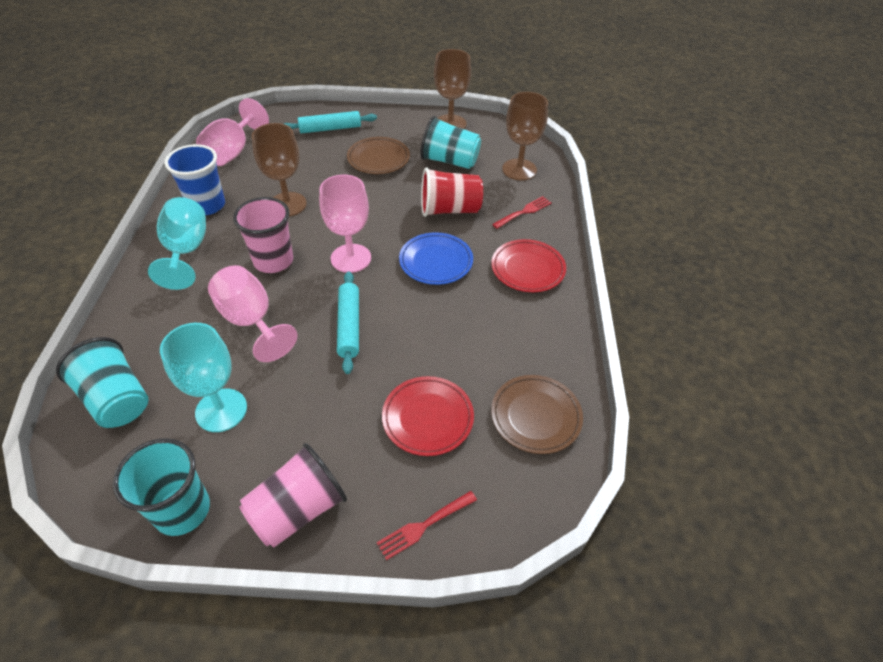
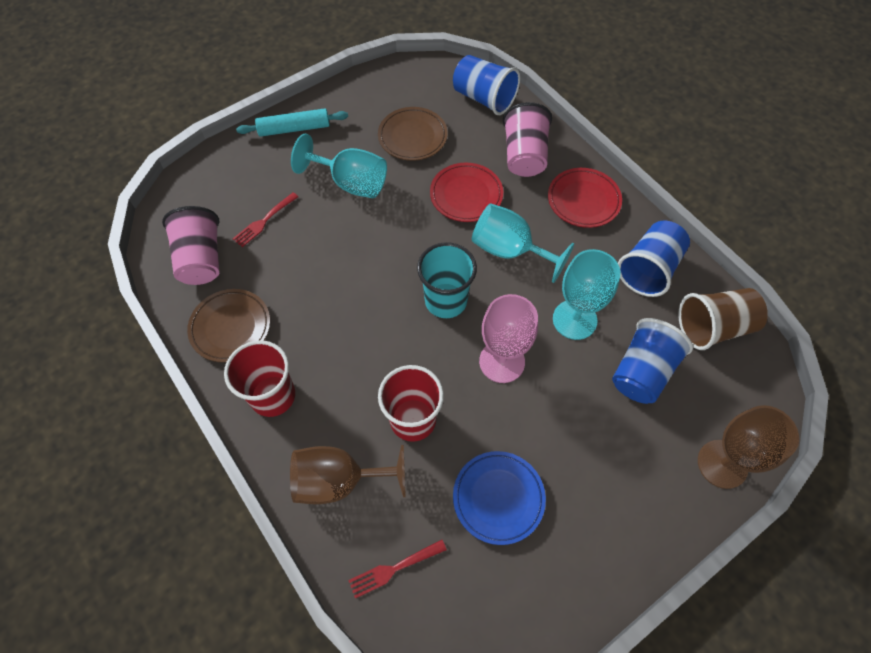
blue cup: [165,144,225,215] = 1 -> [453,55,520,115] [612,318,693,404] [618,221,690,297] = 3
brown cup: none = 0 -> [678,288,768,350] = 1
brown goblet: [252,123,307,216] [434,49,471,129] [502,92,548,180] = 3 -> [290,445,406,504] [698,405,799,489] = 2
pink goblet: [196,98,269,166] [208,265,298,362] [319,174,371,273] = 3 -> [479,294,538,383] = 1
red cup: [421,167,483,217] = 1 -> [224,340,295,417] [378,365,444,442] = 2
turquoise cup: [56,337,149,428] [113,438,210,536] [420,116,481,169] = 3 -> [417,242,477,318] = 1
turquoise goblet: [148,197,206,290] [160,323,247,432] = 2 -> [291,134,387,198] [472,203,574,283] [553,249,620,340] = 3
turquoise rolling pin: [284,111,377,133] [337,271,359,374] = 2 -> [236,108,348,137] = 1

